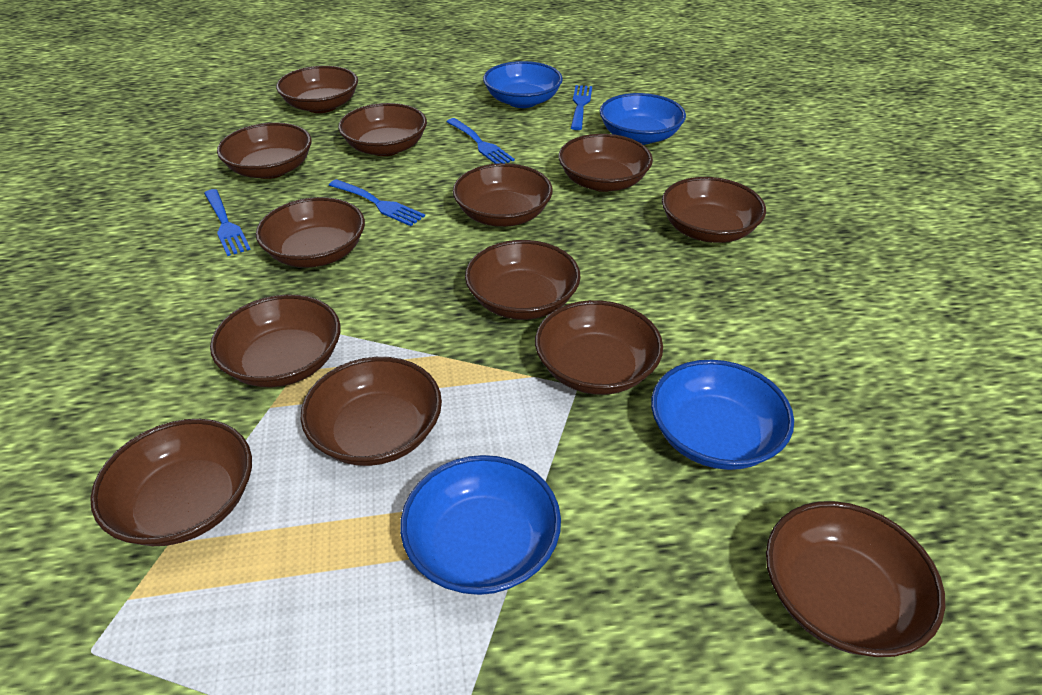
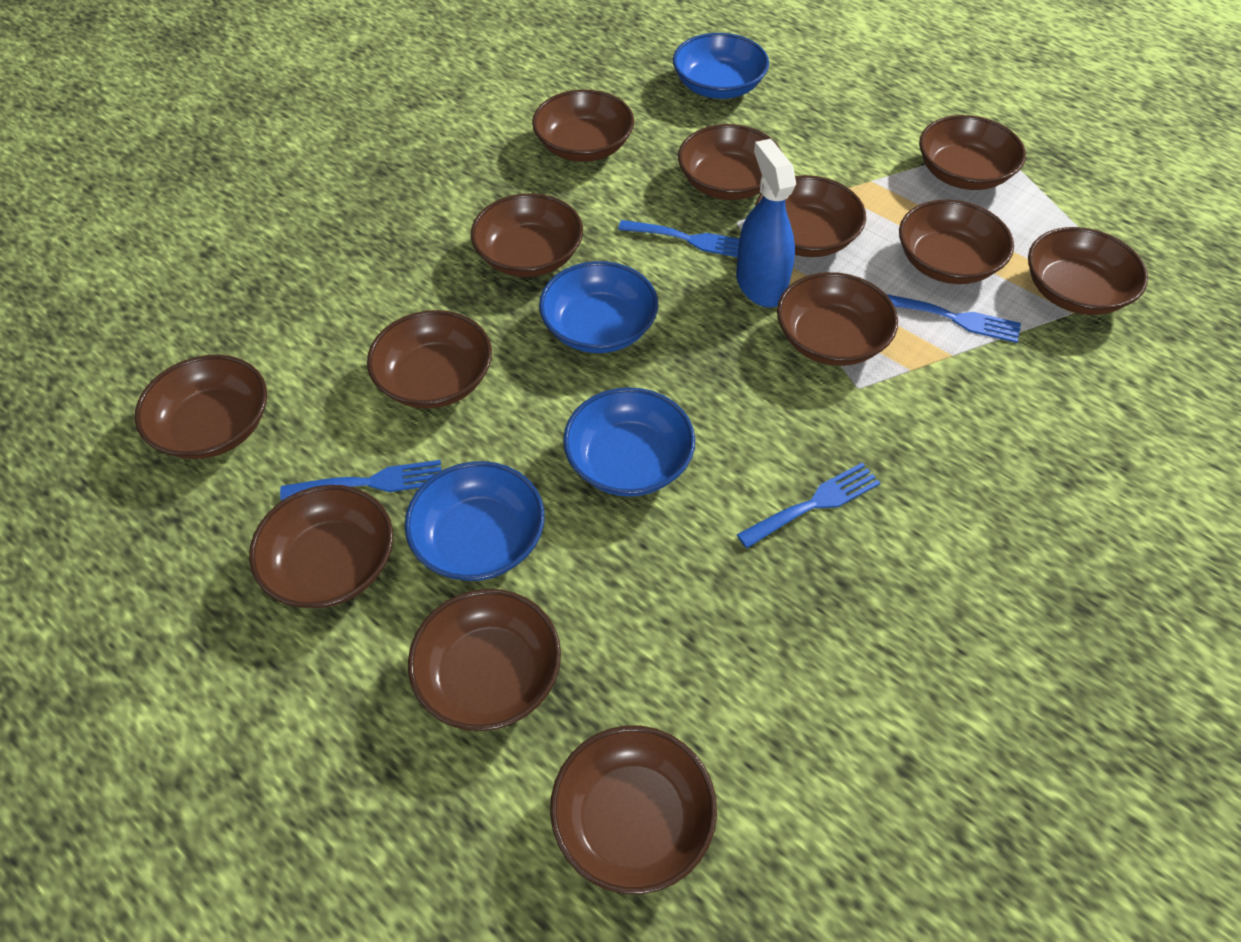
blue spray bottle: none = 0 -> [736,139,796,308] = 1

